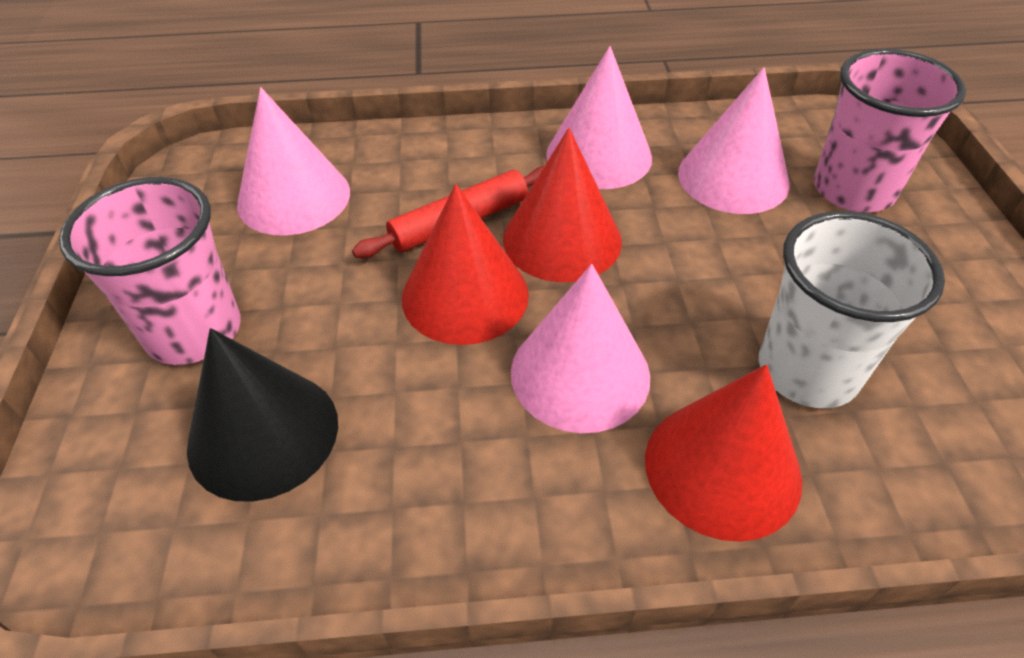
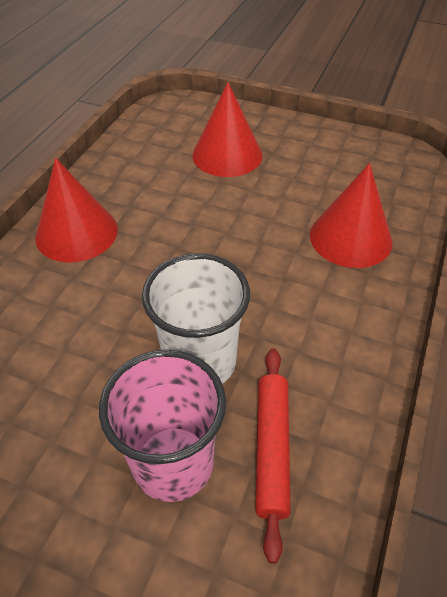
black cone: [187,328,338,502] = 1 -> none = 0
pink cone: [237,87,350,236] [511,264,650,433] [546,46,652,189] [678,67,790,214] = 4 -> none = 0
pink cup: [59,177,241,365] [814,49,966,212] = 2 -> [99,349,226,502] = 1

